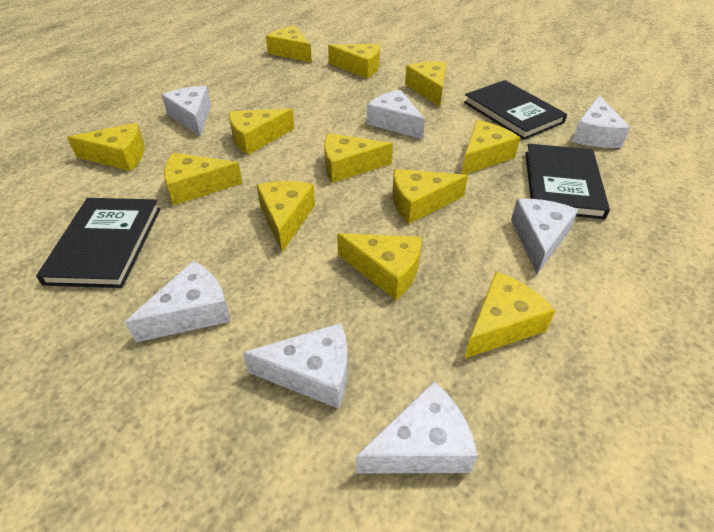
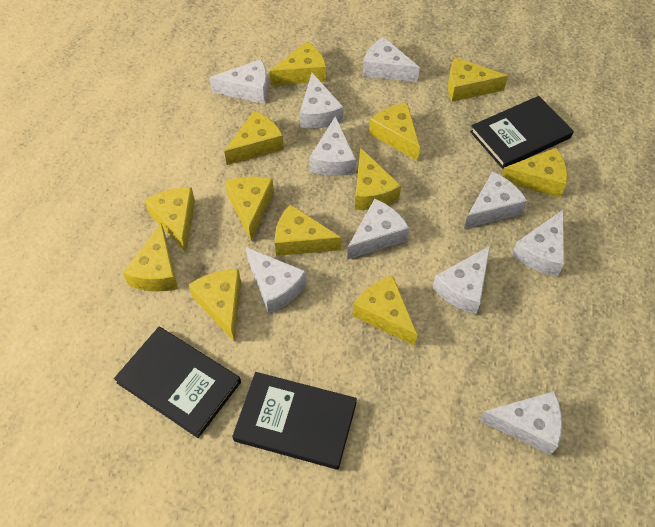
white cheese: [125,261,231,342] [162,86,211,137] [243,323,348,409] [356,382,478,474] [367,90,425,139] [511,199,578,274] [572,96,631,148] = 7 -> [209,59,268,104] [246,247,307,314] [300,73,344,129] [309,116,356,176] [347,199,409,260] [363,37,420,82] [432,246,490,314] [464,171,527,229] [479,391,562,455] [512,210,564,276] = 10

